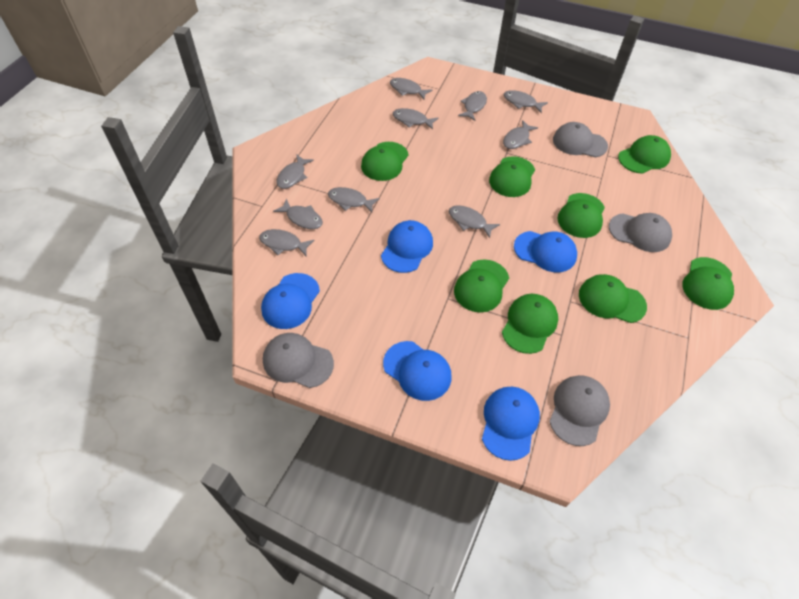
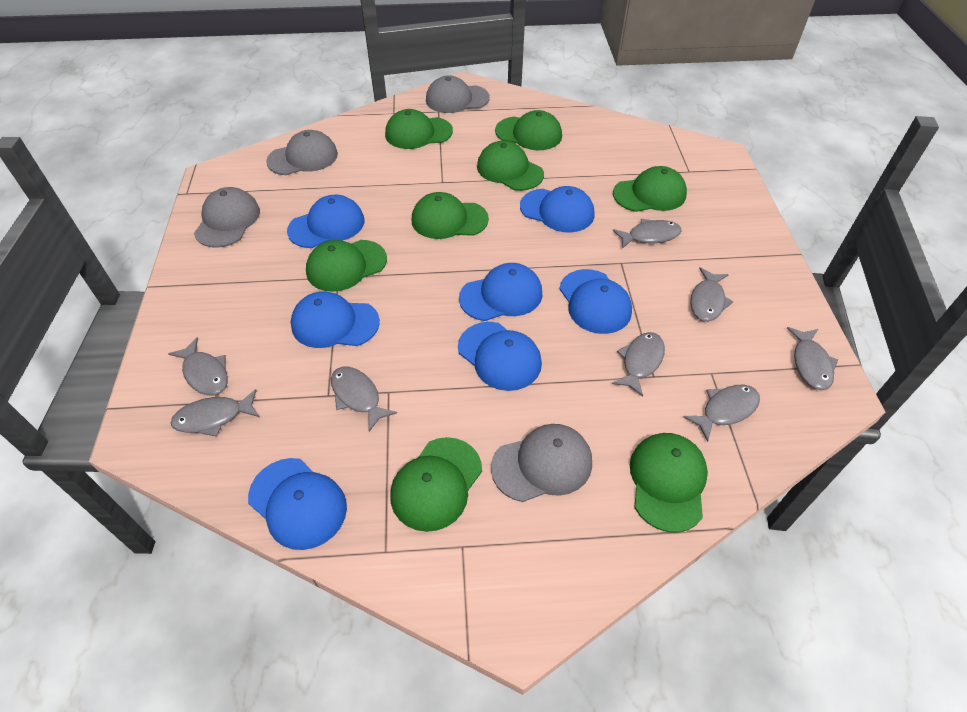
blue cap: [261,273,320,329] [381,220,433,273] [383,341,452,401] [482,387,540,461] [514,231,577,272] = 5 -> [248,458,347,550] [287,194,365,248] [291,291,380,348] [458,322,542,391] [459,263,542,321] [520,186,594,232] [559,269,632,334] = 7
grey fish: [259,229,314,256] [273,198,323,229] [277,154,314,189] [328,187,379,213] [390,78,432,99] [393,108,438,130] [449,205,500,238] [458,91,487,121] [503,120,538,149] [504,90,548,113] = 10 -> [168,337,228,396] [171,389,259,437] [331,367,397,432] [612,332,665,397] [613,219,682,249] [683,384,760,442] [690,267,733,322] [787,327,838,390] = 8

